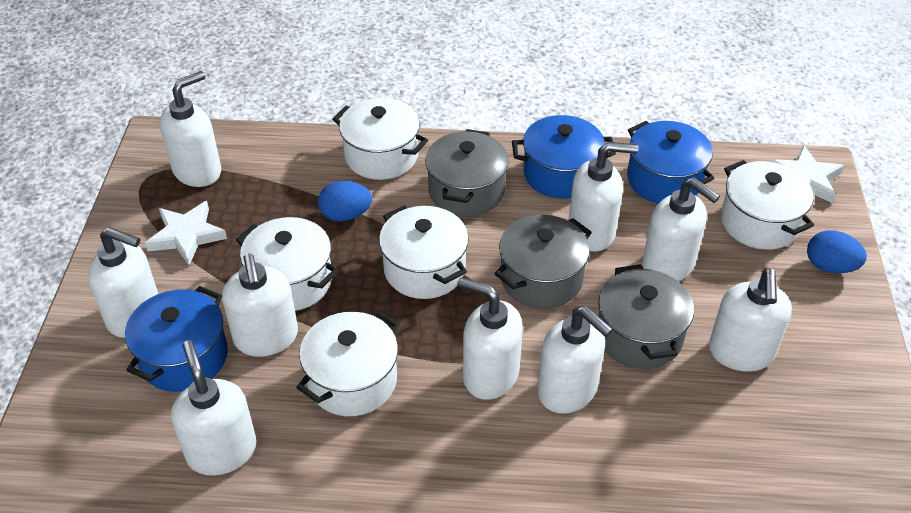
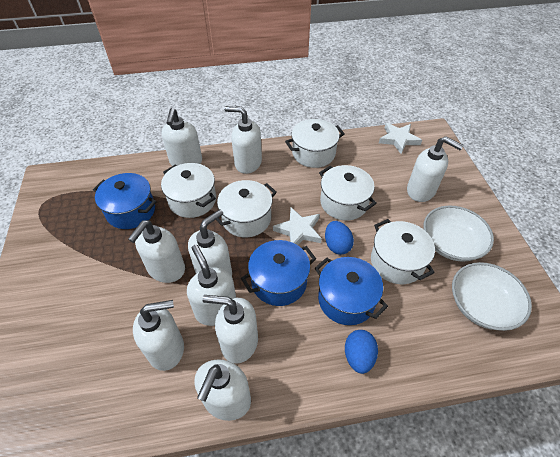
grey pot: [425,129,509,217] [494,215,592,309] [598,264,694,369] = 3 -> none = 0
white bowl: none = 0 -> [423,205,494,262] [452,262,532,331] = 2

